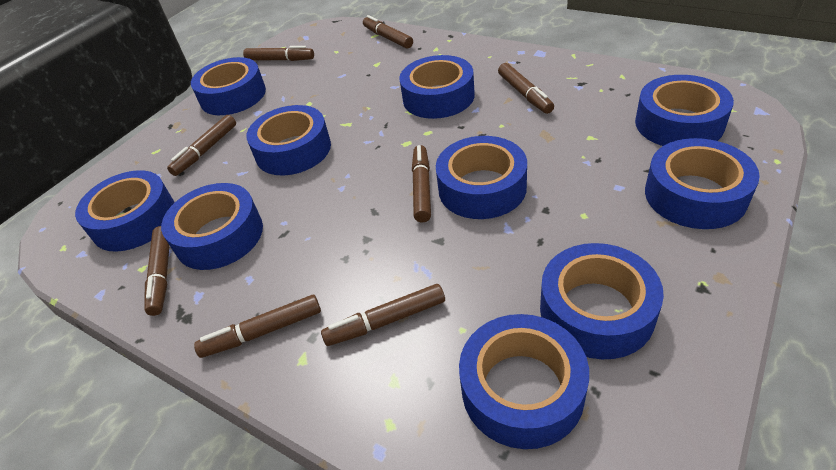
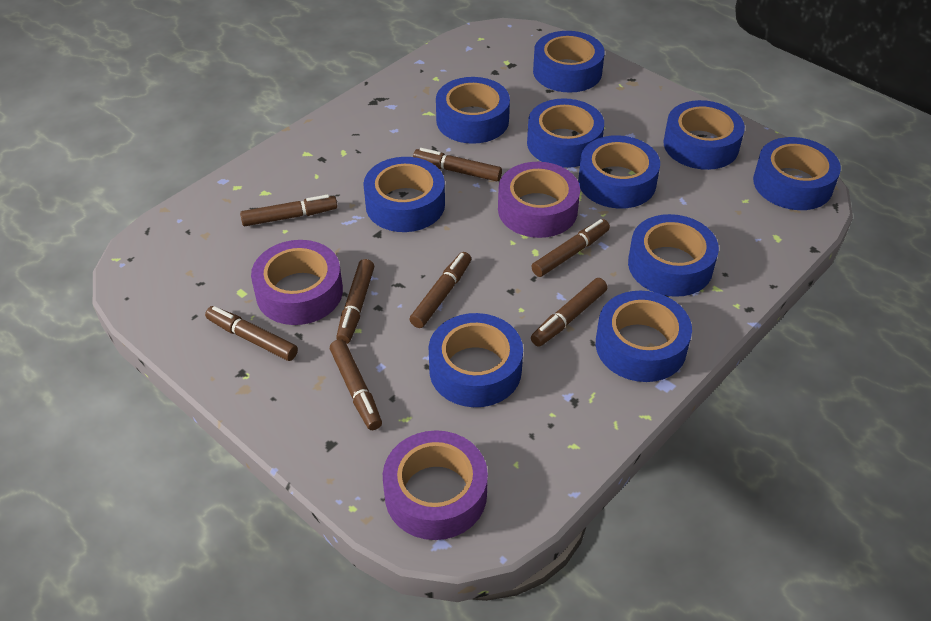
purple tape: none = 0 -> [251,240,343,325] [383,430,488,540] [498,162,580,238] = 3

